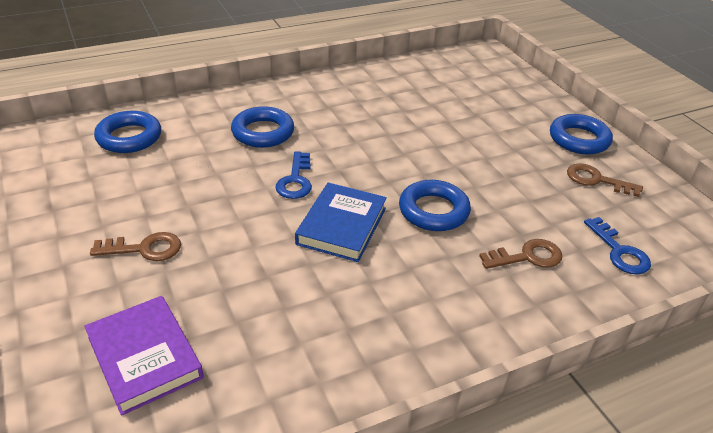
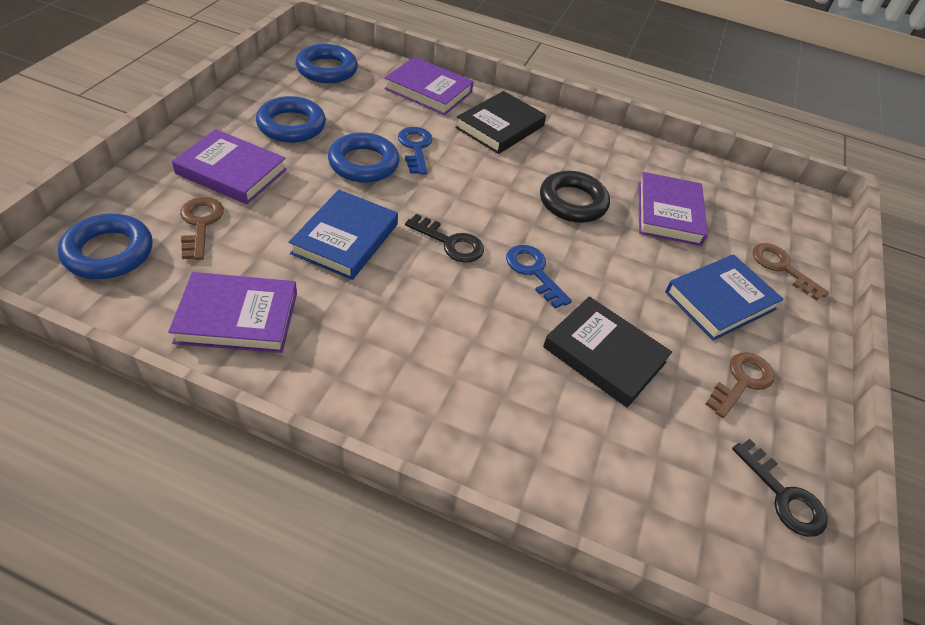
black book: none = 0 -> [455,91,546,154] [543,297,672,408] = 2
black key: none = 0 -> [405,214,484,263] [732,439,828,537] = 2
black ring: none = 0 -> [540,171,610,223] = 1
blue book: [295,183,387,262] = 1 -> [289,190,398,280] [665,254,784,341] = 2
purple book: [84,296,204,416] = 1 -> [168,272,297,353] [172,129,287,204] [384,57,474,115] [639,172,708,246] = 4

